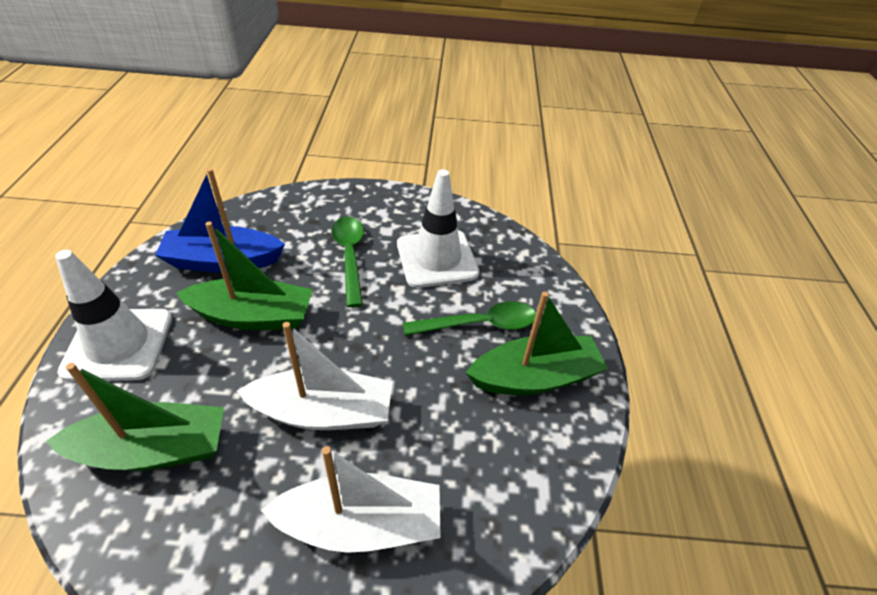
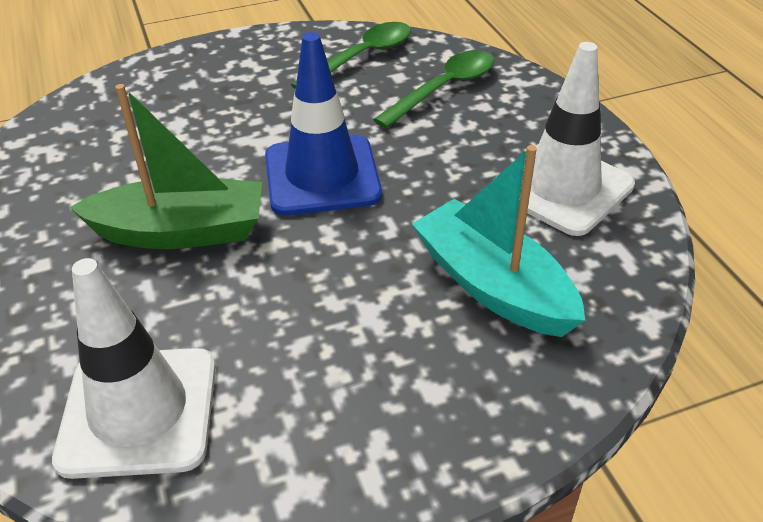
blue boat: [155,168,285,273] = 1 -> none = 0
blue traffic cone: none = 0 -> [265,32,382,216] = 1
green boat: [46,363,224,471] [176,221,313,330] [466,291,608,395] = 3 -> [69,84,262,249] = 1
turquoise boat: none = 0 -> [412,145,585,337] = 1
white boat: [237,322,392,430] [261,446,441,553] = 2 -> none = 0

